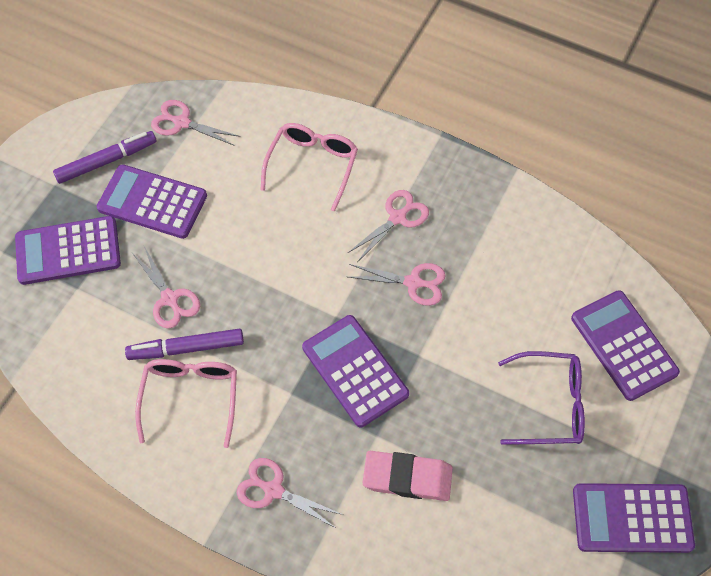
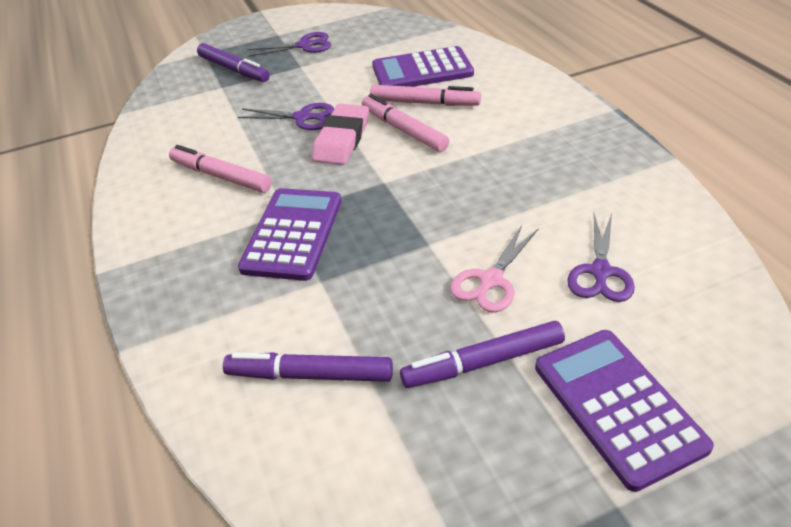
pink glasses: [135,359,237,448] [261,123,358,211] = 2 -> none = 0
pink marker: none = 0 -> [169,145,272,193] [362,94,449,152] [370,85,481,106] = 3
pink scissors: [132,246,200,329] [151,100,240,146] [237,458,343,529] [348,190,429,261] [349,263,446,306] = 5 -> [450,225,538,312] = 1
purple calculator: [15,216,121,285] [97,164,207,239] [302,315,409,428] [571,290,680,401] [573,483,695,553] = 5 -> [238,188,342,281] [372,46,474,87] [535,330,714,492] = 3
purple glasses: [498,351,585,444] = 1 -> none = 0
purple marker: [53,131,157,184] [125,329,244,360] = 2 -> [197,43,270,82] [223,352,393,382] [400,321,565,388] = 3
purple scissors: none = 0 -> [238,103,334,130] [247,32,331,57] [567,213,635,302] = 3

